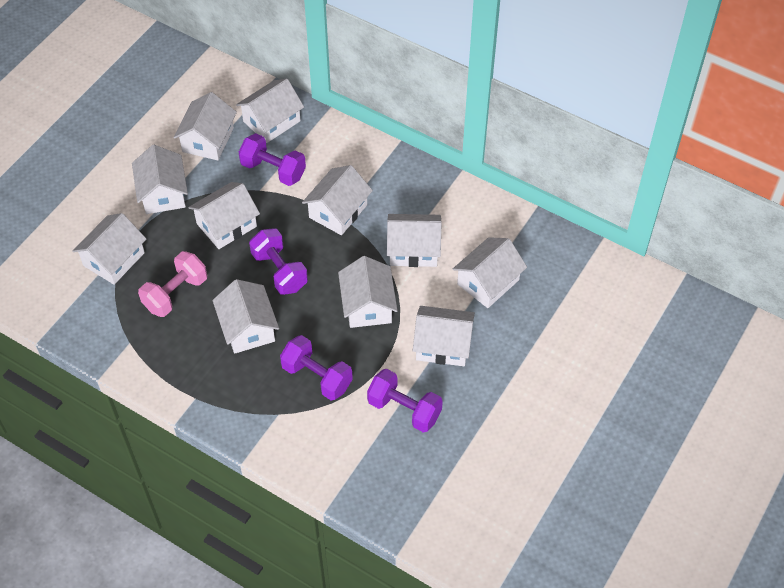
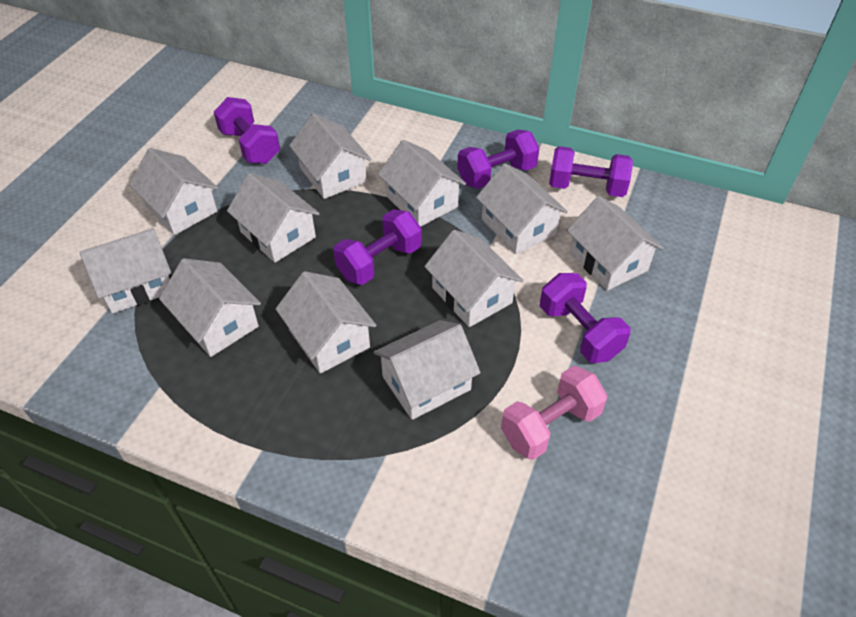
purple dumbbell: [239,133,306,186] [249,228,308,295] [280,335,353,400] [367,369,443,433] = 4 -> [214,97,280,164] [333,209,422,285] [457,130,539,189] [540,273,630,363] [549,146,633,197] = 5

